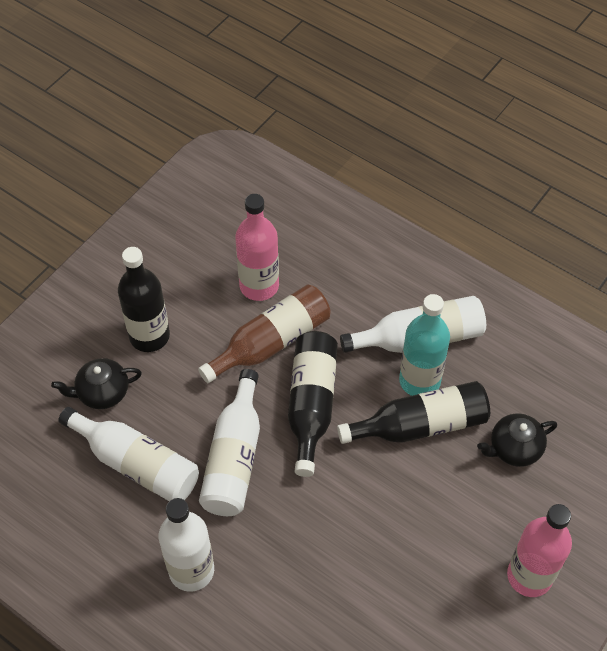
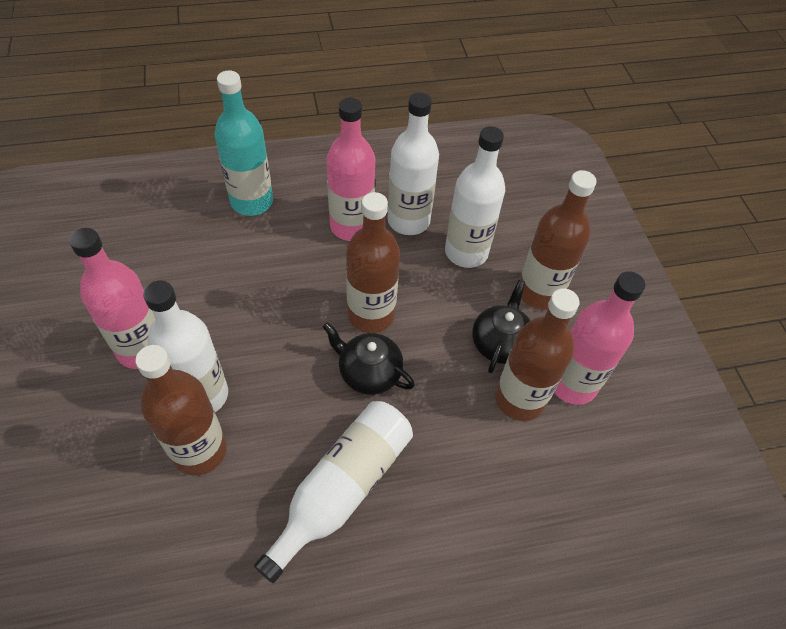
black bottle: [118,247,170,352] [288,331,338,477] [337,381,490,444] = 3 -> none = 0
brown bottle: [198,285,330,383] = 1 -> [135,345,227,476] [346,192,400,333] [495,288,580,421] [520,170,597,310] = 4
pink bottle: [235,194,279,301] [507,504,572,597] = 2 -> [69,228,155,369] [326,98,375,241] [554,271,645,405] = 3

